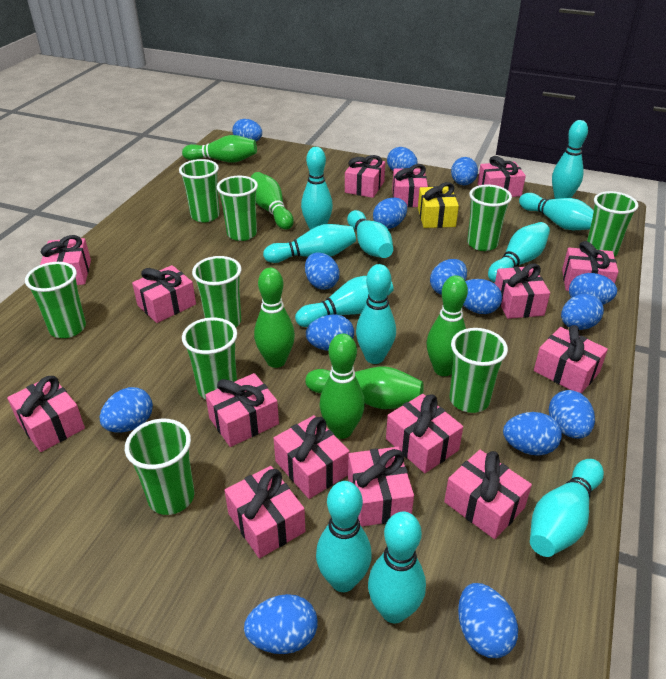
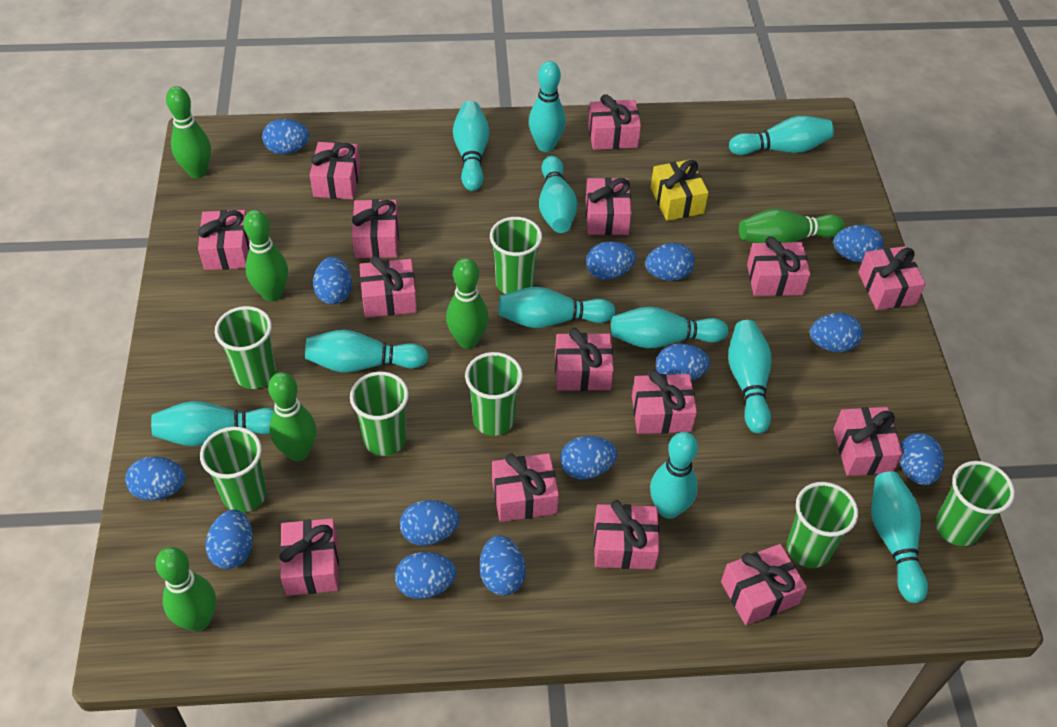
blue egg: [100,387,153,433] [232,119,262,141] [244,594,318,654] [305,252,340,290] [306,314,354,351] [373,198,407,229] [387,147,418,171] [430,259,467,295] [451,157,478,185] [458,583,518,658] [463,279,502,314] [503,412,562,456] [549,390,595,438] [561,294,604,330] [569,273,617,305] = 15 -> [125,457,186,501] [206,509,253,569] [262,119,310,154] [313,257,352,305] [395,552,457,599] [400,500,459,546] [480,535,526,596] [560,436,617,479] [586,241,636,280] [645,243,695,281] [656,344,710,382] [810,313,863,352] [833,225,884,262] [899,433,944,485] = 14
green cup: [25,262,86,338] [125,419,194,515] [179,159,220,223] [182,317,237,399] [192,256,241,327] [217,176,258,241] [450,328,508,413] [467,184,512,251] [587,191,638,257] = 9 -> [200,427,267,513] [215,306,276,389] [350,372,409,456] [465,352,523,436] [490,217,542,294] [787,482,858,568] [936,461,1015,546] = 7

